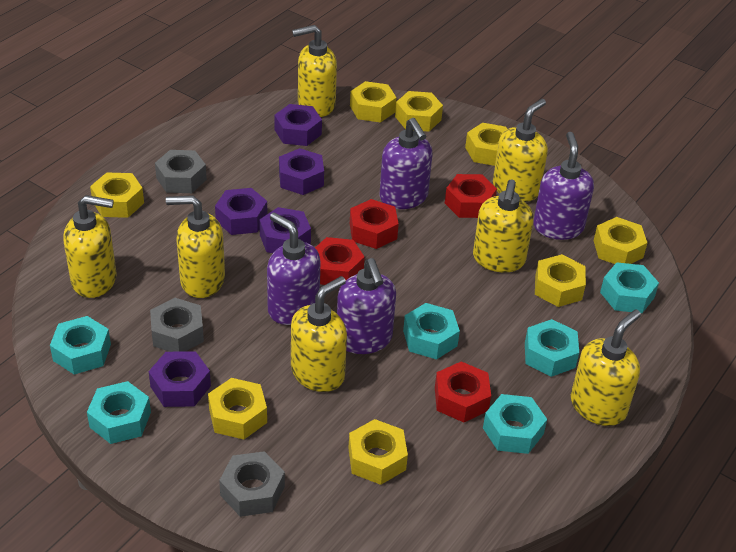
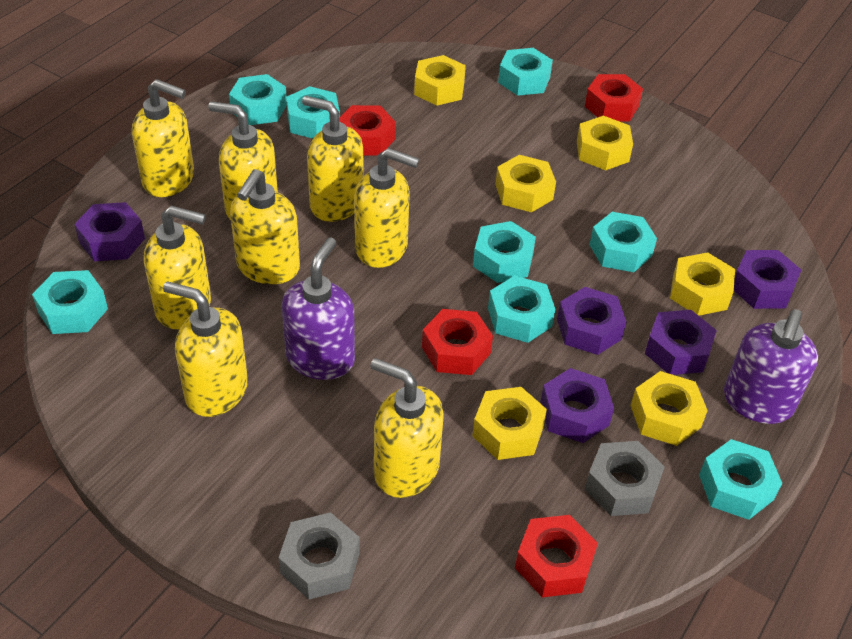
grey nut: [150,298,204,352] [155,150,207,193] [219,451,285,517] = 3 -> [279,512,360,599] [585,441,665,516] = 2
purple soap dispenser: [267,212,320,325] [337,258,396,354] [380,118,433,209] [533,132,594,240] = 4 -> [282,238,355,380] [724,309,818,424] = 2
turquoise nut: [50,316,111,375] [87,381,151,444] [403,303,460,359] [483,394,547,454] [525,319,579,377] [600,262,659,313] = 6 -> [32,270,108,334] [229,74,287,125] [286,86,340,139] [473,221,536,283] [488,276,555,343] [498,48,553,96] [589,212,657,272] [699,439,782,520] = 8
yellow nut: [90,172,144,218] [208,378,267,439] [348,419,408,485] [350,81,397,123] [395,91,443,132] [465,123,507,166] [535,254,586,307] [594,217,647,264] = 8 -> [414,55,466,106] [473,387,547,460] [495,155,556,213] [577,116,633,170] [630,371,708,446] [670,252,735,316] = 6
yellow soap dispenser: [63,195,117,298] [166,196,225,298] [291,276,347,392] [292,25,337,117] [473,180,534,272] [493,99,548,202] [571,309,641,426] = 7 -> [132,79,194,197] [144,206,211,329] [163,281,248,417] [208,101,278,220] [230,169,300,284] [302,96,363,222] [354,148,419,268] [370,358,444,498] = 8

